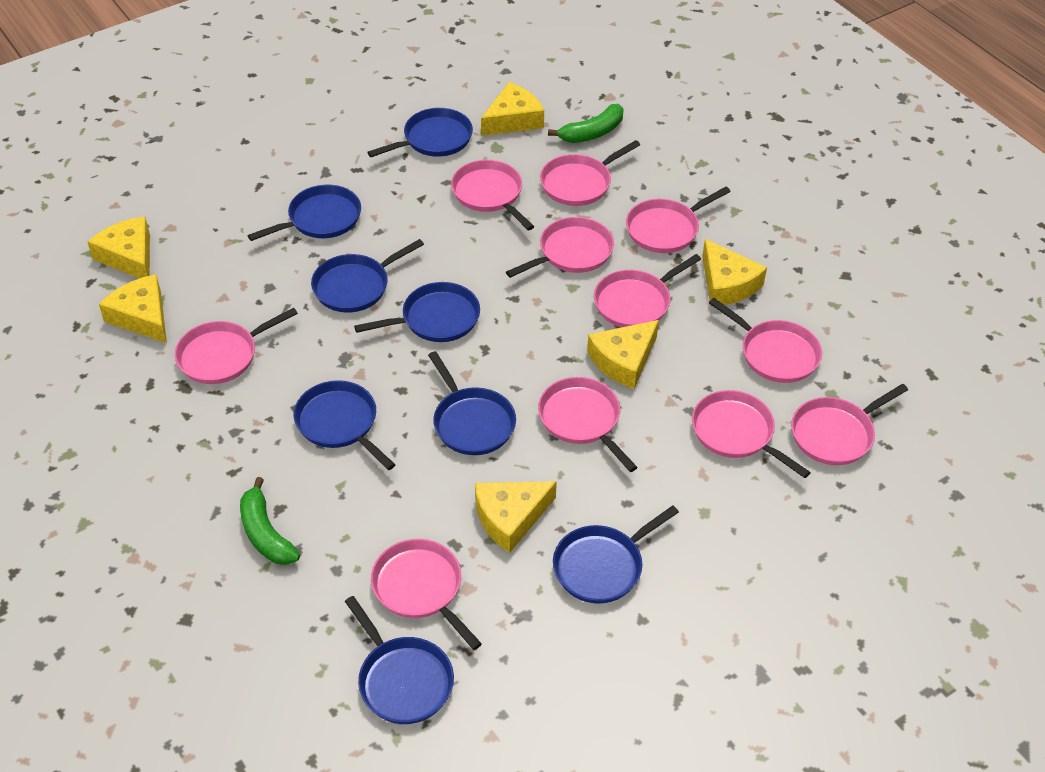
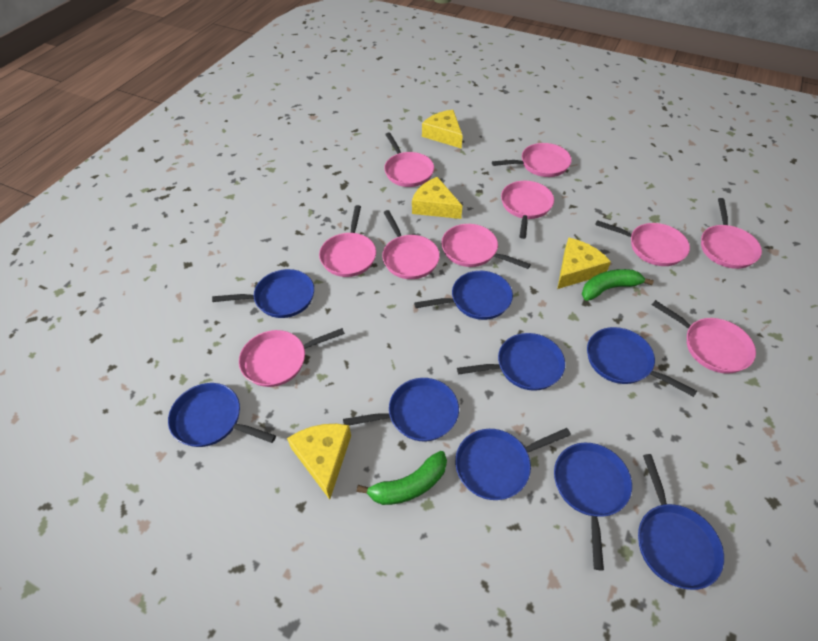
blue pan: [247,185,361,241] [294,380,396,470] [311,239,424,313] [345,596,454,724] [354,282,480,342] [367,108,473,157] [428,351,516,455] [553,505,679,604] = 8 -> [168,383,276,447] [212,269,314,318] [343,378,459,441] [414,271,513,320] [455,428,571,500] [457,333,565,391] [554,443,632,571] [587,327,697,397] [638,454,724,590] = 9
pink pan: [175,308,298,384] [371,539,482,650] [451,160,534,230] [506,217,614,278] [538,377,638,472] [540,140,640,206] [594,254,701,327] [626,187,731,253] [692,390,811,478] [709,298,822,383] [791,384,908,465] = 11 -> [239,328,345,387] [319,205,376,277] [382,210,440,279] [384,132,434,187] [441,224,531,269] [492,143,572,177] [501,181,554,239] [595,220,690,266] [652,300,756,374] [701,198,762,269] = 10
yellow cheese: [87,217,150,279] [99,274,167,343] [475,481,557,553] [481,82,544,136] [587,320,659,389] [702,239,767,307] = 6 -> [287,424,351,500] [412,177,462,219] [422,110,463,149] [557,238,611,289] = 4

